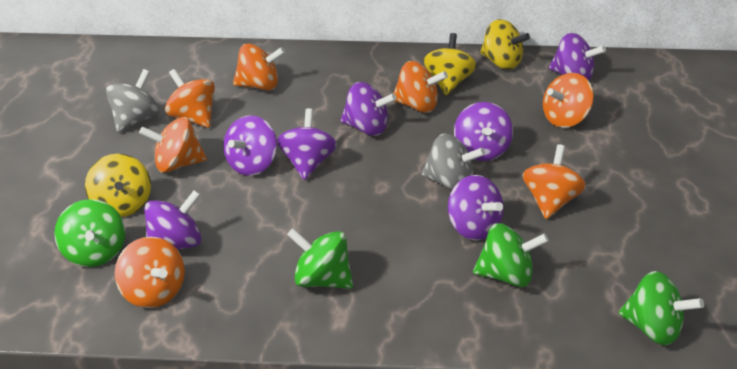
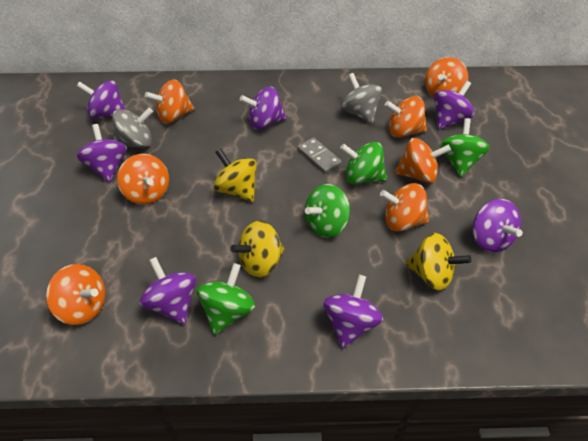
grey domino: none = 0 -> [297,137,342,173] = 1

